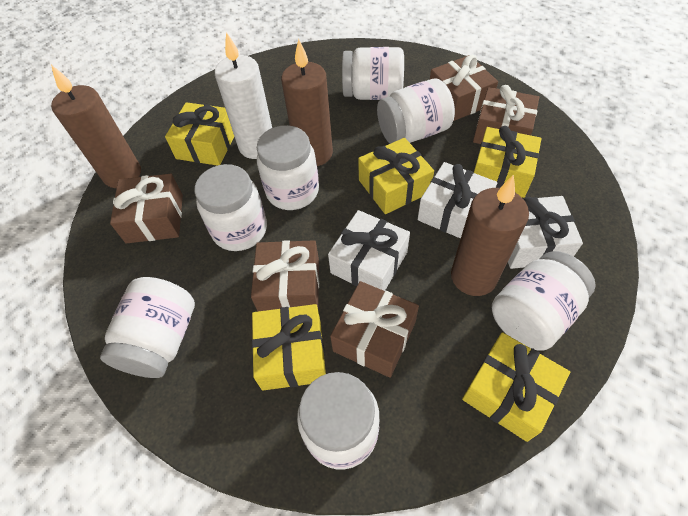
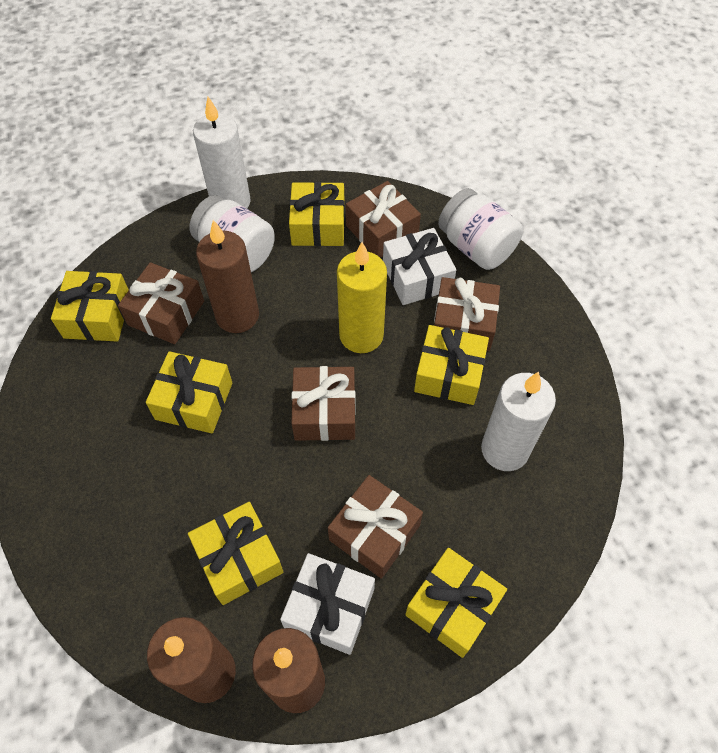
white candle: [215,32,272,159] = 1 -> [193,97,251,208] [481,372,556,471] = 2
white gift: [328,210,410,291] [418,162,497,239] [508,196,583,269] = 3 -> [280,553,375,655] [383,228,456,305] = 2
white jar: [100,277,195,378] [194,164,267,251] [257,125,319,210] [297,372,380,469] [342,47,404,100] [377,79,455,144] [492,251,596,351] = 7 -> [189,195,275,272] [438,188,523,270] = 2
yellow candle: none = 0 -> [337,242,387,353] = 1
yellow gift: [165,102,234,166] [252,304,326,390] [358,138,434,214] [462,332,570,442] [474,126,542,198] = 5 -> [51,271,129,342] [146,351,232,433] [188,502,283,605] [289,182,345,246] [405,548,507,658] [414,325,489,405] = 6

